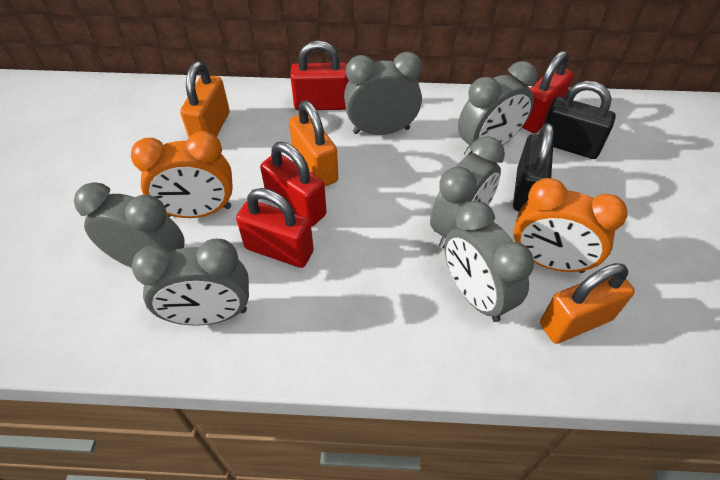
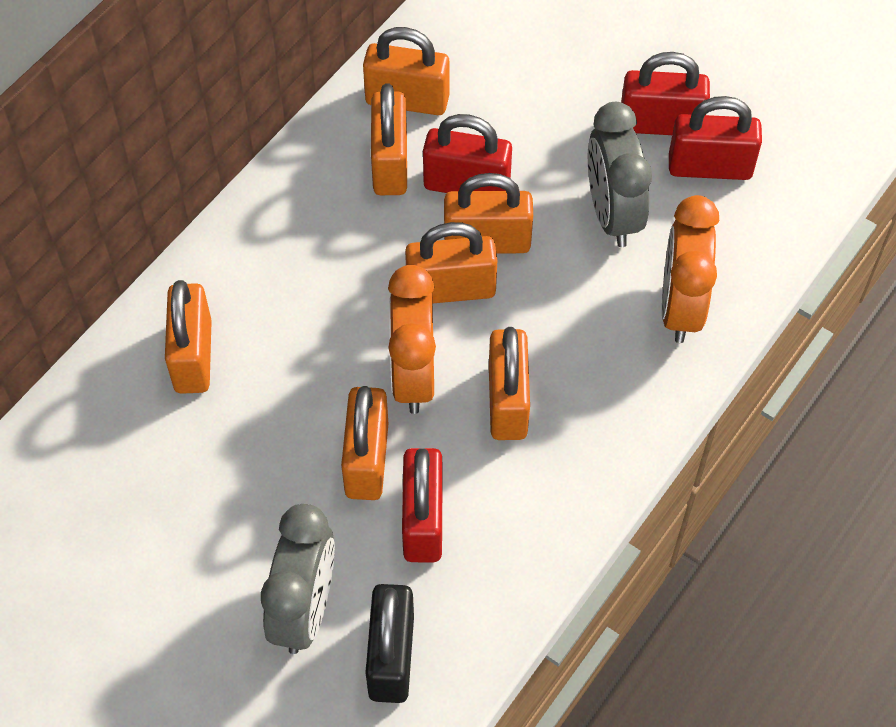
black padlock: [513,123,554,211] [544,81,616,159] = 2 -> [365,584,414,703] = 1
grey clock: [74,182,185,268] [132,239,249,325] [344,52,422,135] [430,136,505,248] [444,201,534,322] [458,61,538,156] = 6 -> [261,504,335,654] [588,102,652,247] = 2
orange padlock: [180,61,230,137] [289,100,338,186] [540,263,635,344] = 3 -> [165,280,212,394] [341,386,389,500] [363,27,450,115] [371,84,407,195] [405,222,497,303] [444,173,533,253] [489,327,530,440] = 7

